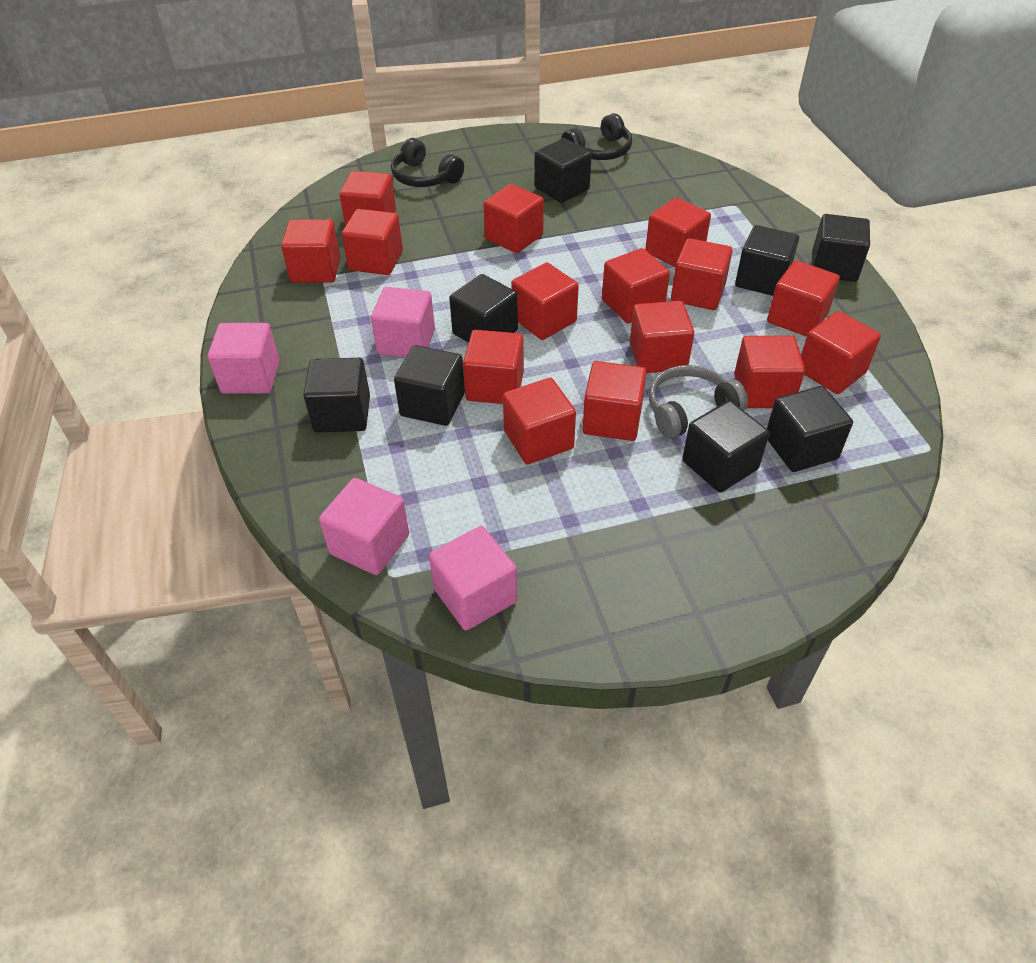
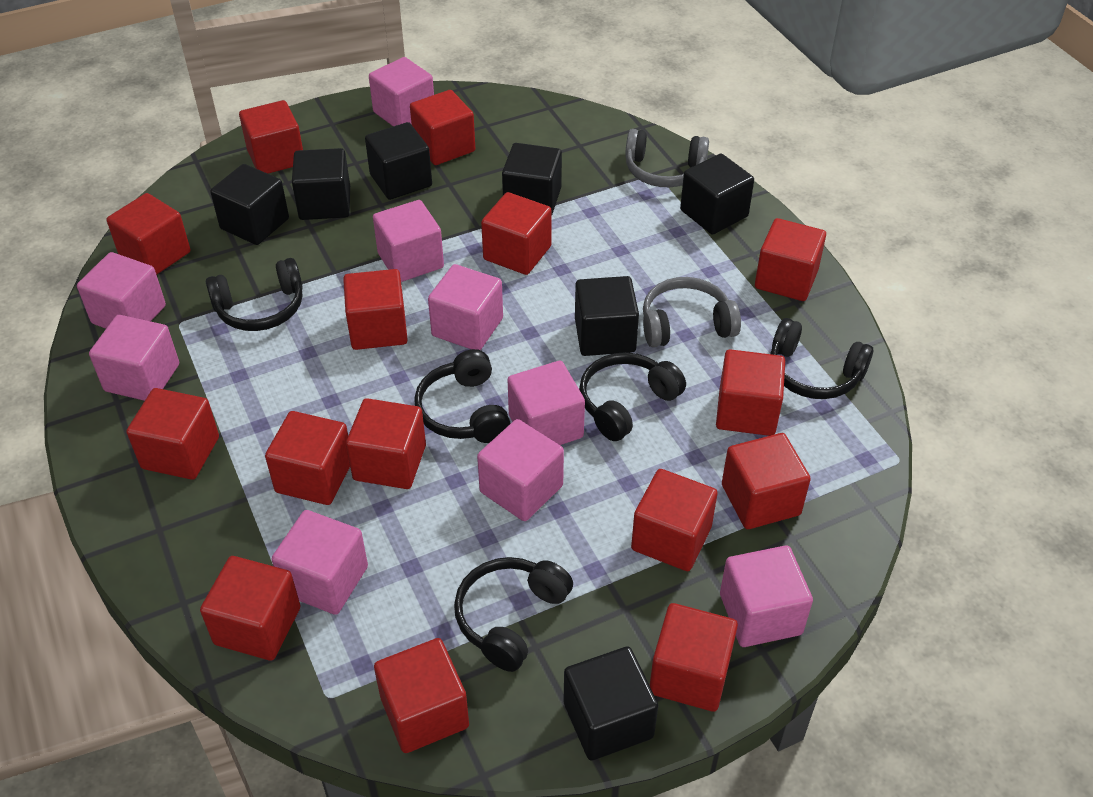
black cube: [303,358,370,432] [394,345,465,426] [449,274,518,343] [535,138,592,203] [682,401,769,493] [735,225,799,296] [767,386,853,472] [812,214,870,282] = 8 -> [210,164,289,245] [292,148,350,220] [365,122,432,200] [502,143,562,214] [563,647,658,761] [575,276,639,356] [680,154,754,235] = 7
black headphones: [391,138,464,187] [561,113,632,160] = 2 -> [206,258,303,331] [414,349,511,443] [454,557,573,672] [579,352,686,441] [770,318,873,399] = 5
grey headphones: [648,365,748,439] = 1 -> [625,129,709,187] [643,277,741,347] = 2
pink cube: [208,323,280,394] [319,478,409,575] [371,287,435,357] [429,526,517,631] = 4 -> [77,252,166,329] [89,315,179,401] [271,510,368,615] [369,57,434,126] [373,200,444,282] [428,264,503,350] [477,419,564,521] [507,361,585,445] [720,545,813,647] = 9

